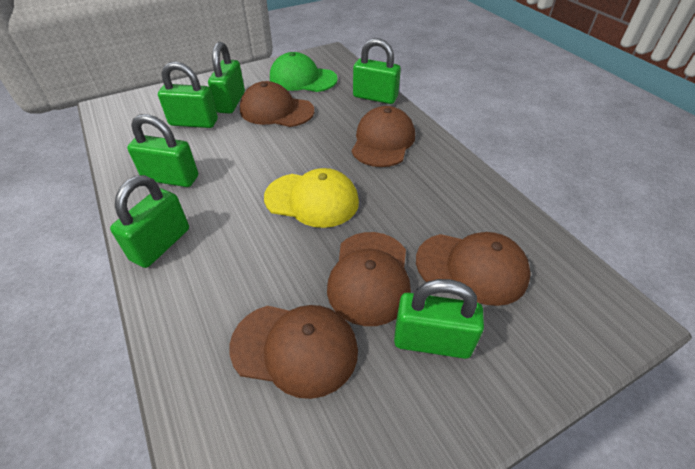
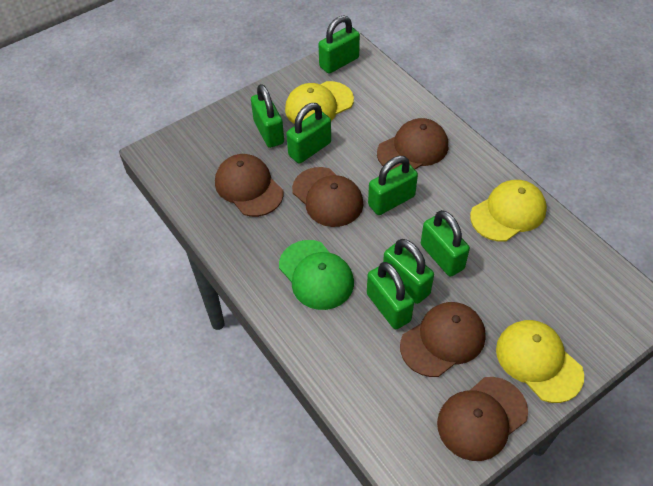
green padlock: [110,175,189,268] [127,114,198,187] [158,61,218,128] [208,42,245,114] [353,38,401,104] [394,279,484,359] = 6 -> [251,84,284,148] [286,103,331,163] [319,15,360,74] [367,262,414,329] [368,156,418,215] [383,239,434,304] [421,210,470,277] = 7
yellow cap: [264,168,359,228] = 1 -> [285,81,354,124] [470,180,547,242] [496,320,584,403] = 3

